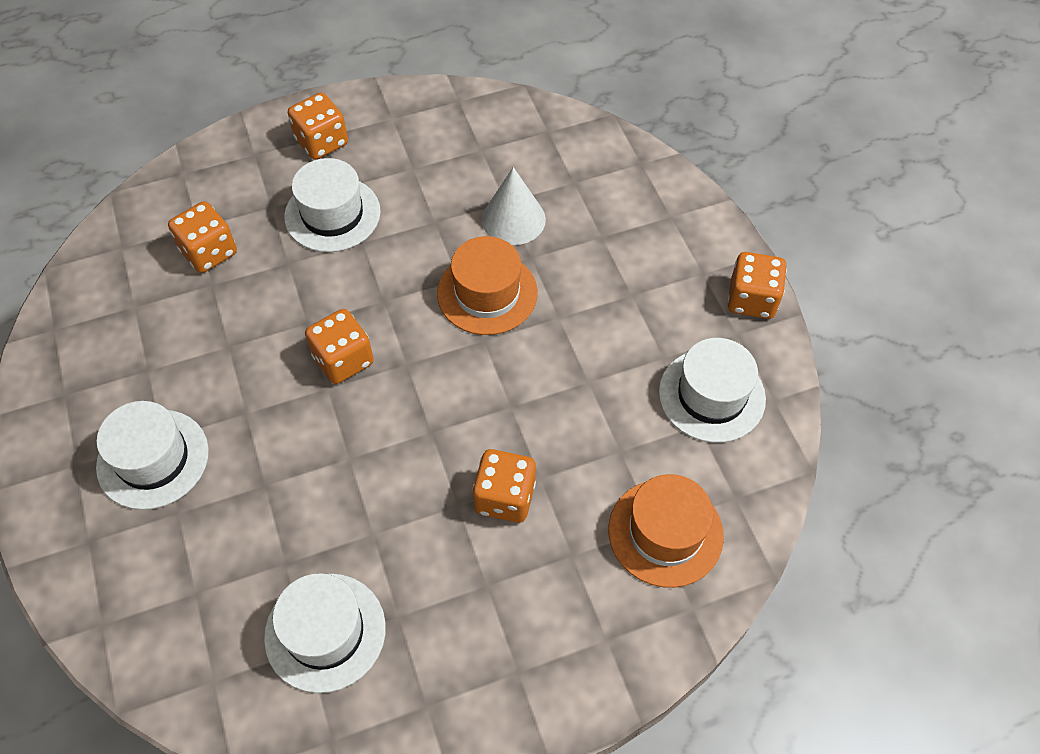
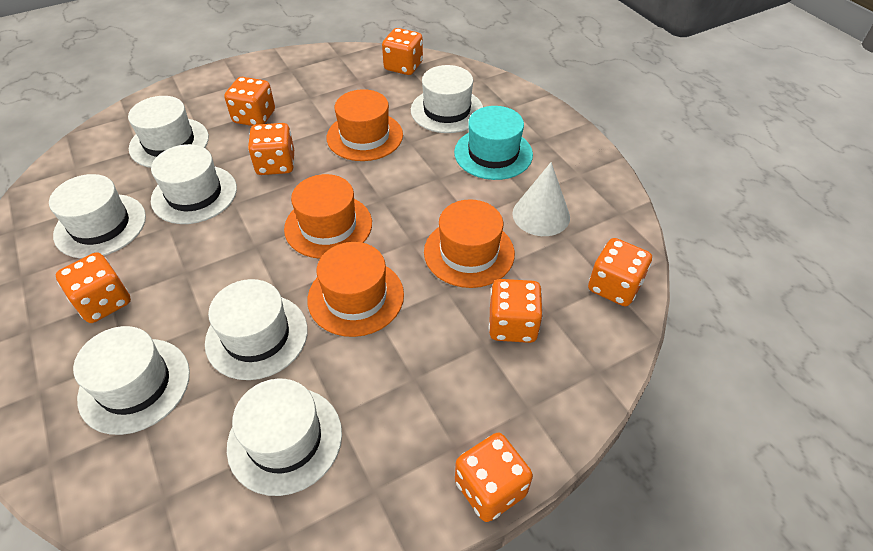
orange dice: [168,201,237,273] [288,93,348,160] [305,309,374,384] [472,449,536,523] [727,252,787,319] = 5 -> [56,252,131,323] [224,77,275,126] [248,123,294,175] [382,28,423,75] [455,433,533,522] [489,279,543,343] [588,238,652,306] = 7
orange hat: [437,236,538,335] [608,474,724,588] = 2 -> [284,174,372,259] [307,242,404,337] [327,89,403,161] [424,199,515,288] = 4
turquoise hat: none = 0 -> [454,106,533,180] = 1
white hat: [96,401,209,510] [264,573,386,693] [284,158,381,252] [659,338,766,443] = 4 -> [49,174,146,259] [73,326,190,435] [128,96,209,168] [151,144,237,224] [205,279,308,380] [227,379,342,496] [411,65,483,133] = 7

